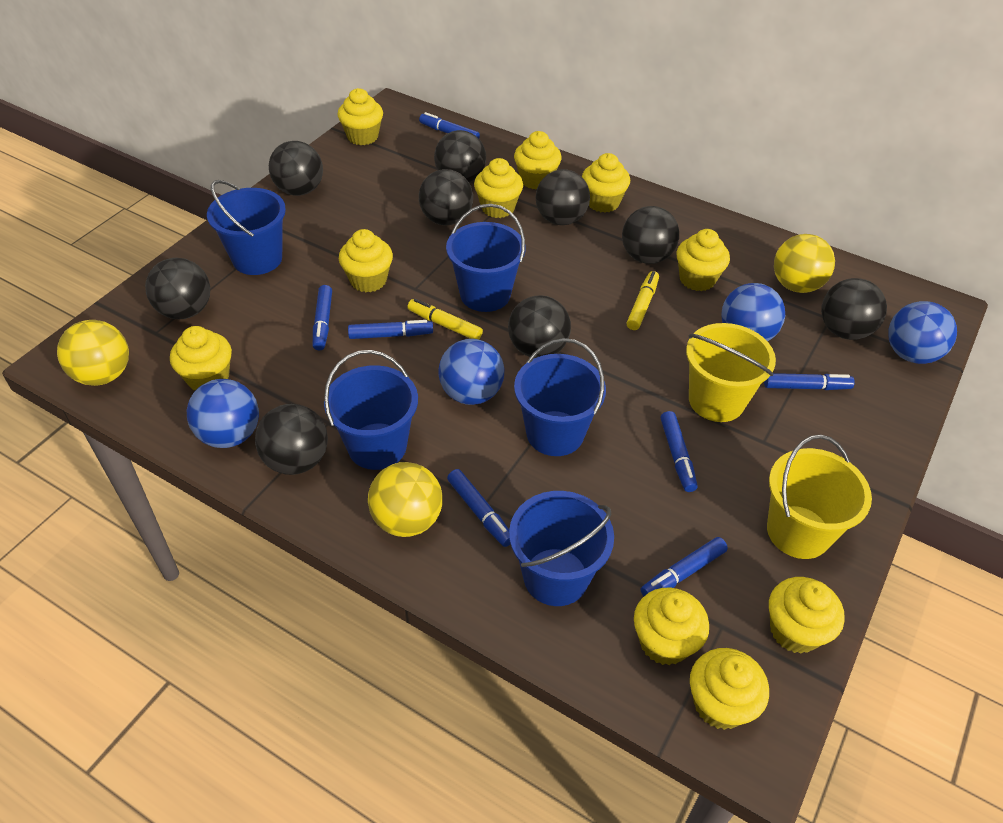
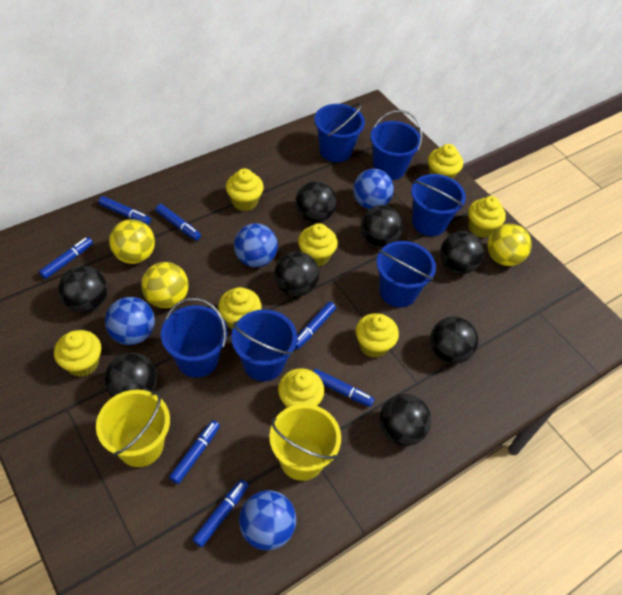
black ball: [145,258,210,319] [255,404,328,475] [269,141,323,196] [419,169,473,225] [434,130,486,183] [508,295,571,358] [536,169,590,225] [622,206,679,264] [821,278,887,340] = 9 -> [58,266,108,313] [104,353,157,397] [274,251,319,296] [295,181,337,223] [361,205,403,248] [379,394,431,446] [430,316,478,364] [440,231,484,274] = 8
blue bucket: [207,180,286,275] [324,350,418,470] [446,204,526,312] [509,491,614,606] [514,338,606,456] = 5 -> [161,298,228,378] [231,309,297,381] [314,103,365,162] [370,110,423,180] [376,241,436,308] [411,174,466,236] = 6
yellow cupcake: [170,326,232,390] [338,88,383,145] [339,229,393,292] [474,158,523,218] [514,131,562,190] [582,153,630,213] [634,588,709,665] [676,229,730,291] [690,648,769,730] [769,577,845,654] = 10 -> [54,330,101,377] [218,287,261,330] [226,168,264,211] [278,368,324,408] [298,223,338,266] [356,313,399,358] [428,144,463,179] [468,196,506,238] = 8
yellow marker: [407,299,483,340] [627,271,659,330] = 2 -> none = 0

